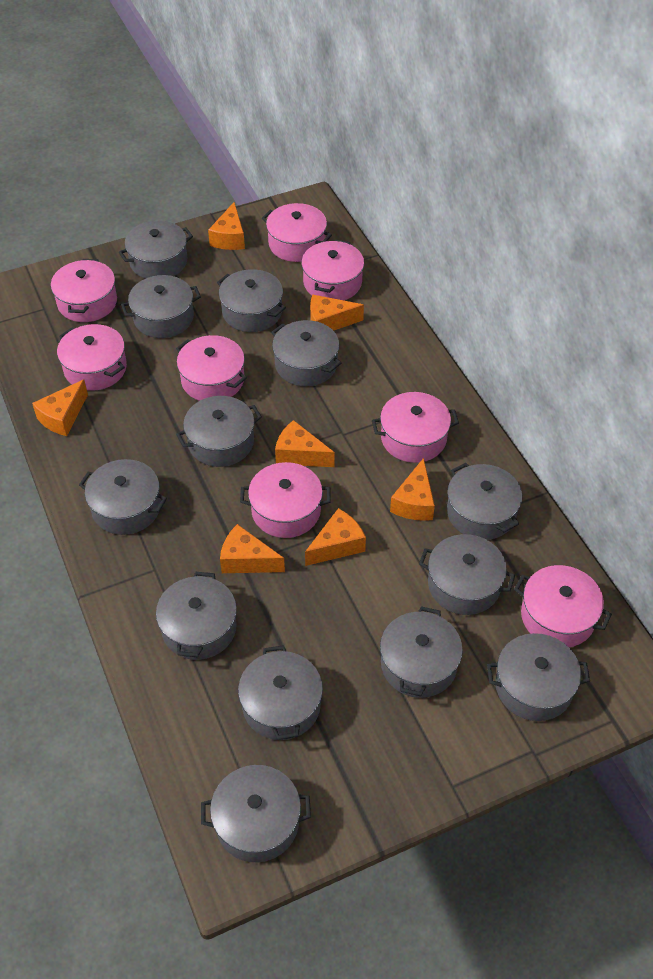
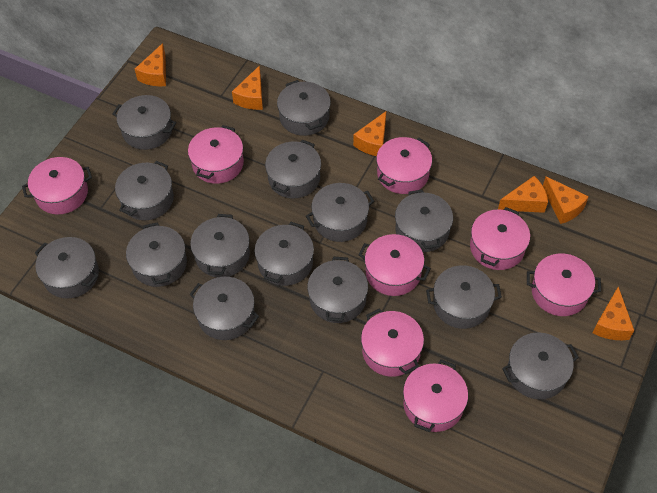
grey pot: [79,459,167,535] [119,221,193,279] [121,275,201,338] [156,572,237,660] [176,396,262,467] [201,765,311,862] [217,269,286,332] [238,645,323,740] [271,320,341,386] [380,606,463,698] [419,534,515,615] [447,463,522,540] [487,633,590,721] = 13 -> [35,237,99,299] [112,95,176,150] [115,161,174,220] [126,222,187,287] [189,277,259,340] [190,214,250,277] [255,222,314,286] [265,140,321,198] [277,80,331,136] [306,183,374,242] [307,257,368,323] [395,189,453,252] [426,265,502,329] [502,332,579,399] = 14
orange cheese: [32,380,88,436] [208,202,245,250] [220,524,285,573] [275,420,335,467] [305,508,366,566] [310,295,364,331] [390,458,435,521] = 7 -> [135,43,166,86] [232,65,263,110] [353,111,386,156] [498,176,548,213] [543,176,589,224] [593,287,634,340] = 6

